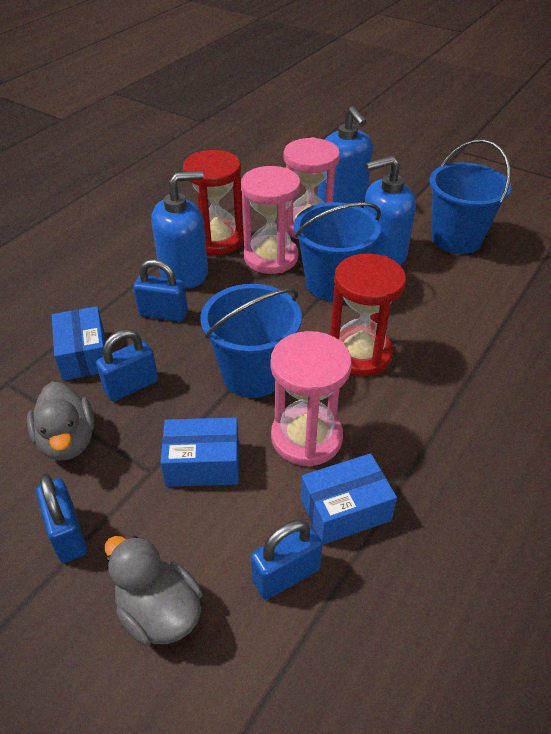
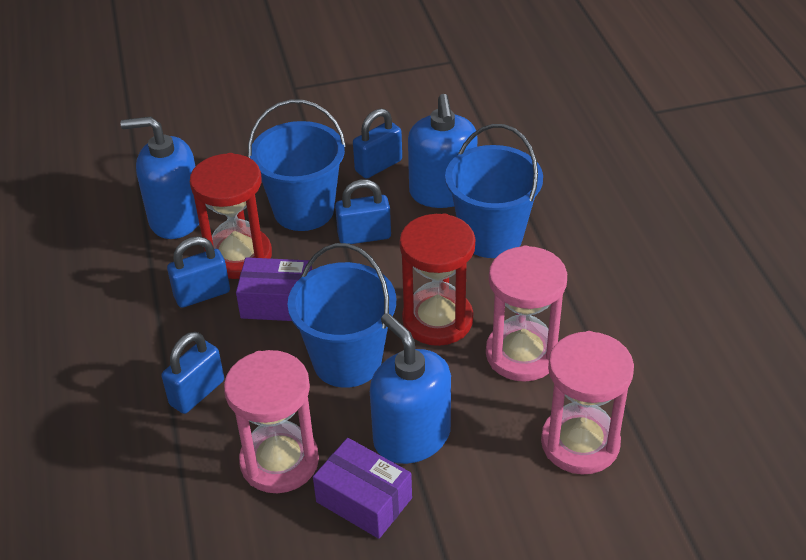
blue box: [52,306,106,381] [160,418,239,487] [300,453,397,545] = 3 -> none = 0
grey duck: [27,382,95,461] [105,536,203,646] = 2 -> none = 0
purple box: none = 0 -> [236,257,312,321] [313,438,412,539] = 2

